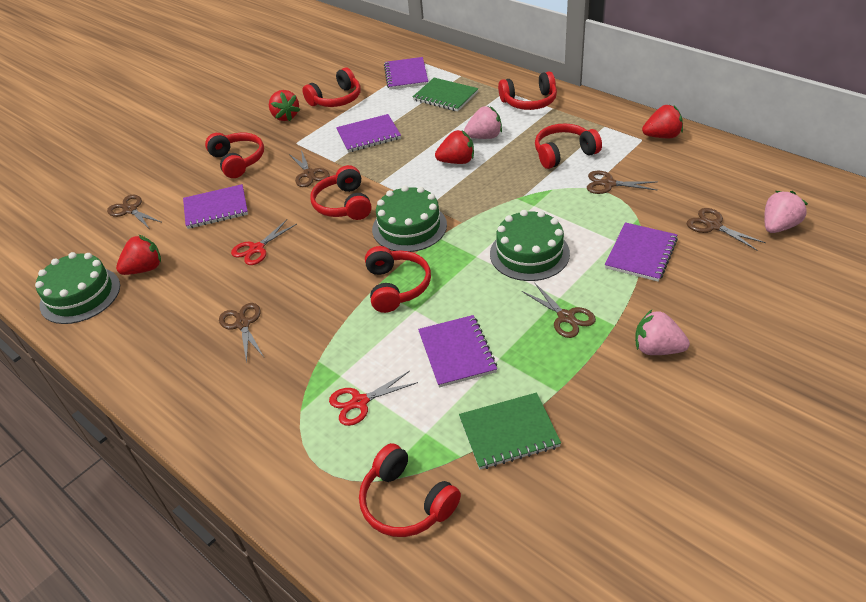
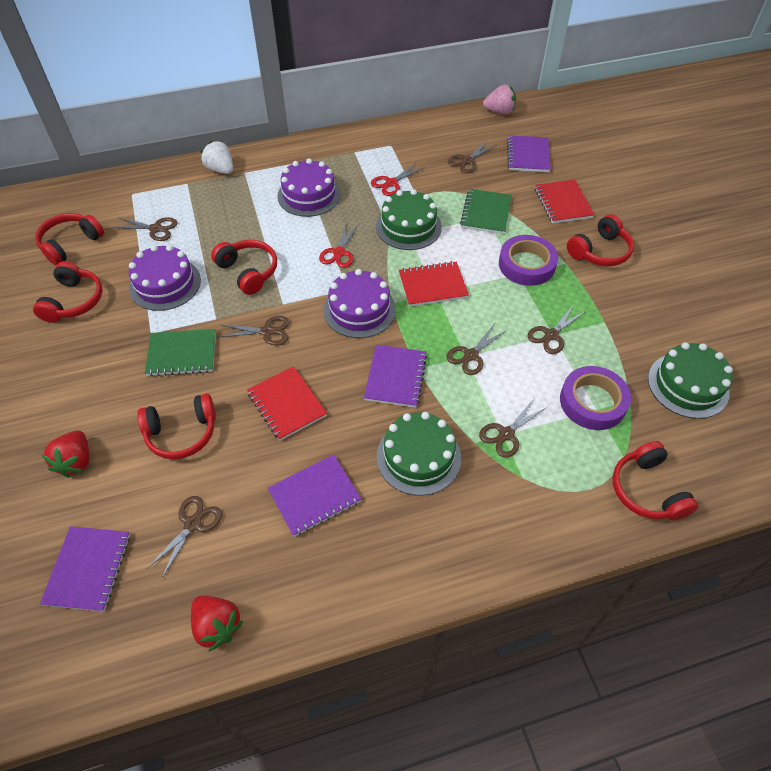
brown scissors: [107,195,161,228] [219,303,264,363] [289,150,330,187] [522,282,596,338] [587,171,658,194] [687,208,766,250] = 6 -> [113,217,177,241] [148,496,222,578] [219,316,290,346] [446,323,507,375] [448,141,496,173] [479,399,546,458] [527,305,586,354] = 7
pink strawberry: [464,106,502,139] [635,310,690,355] [764,191,808,233] = 3 -> [483,84,516,114] = 1
purple cake: none = 0 -> [128,245,201,311] [277,158,341,217] [323,269,396,338] = 3
purple notebook: [183,184,248,229] [336,114,401,152] [384,57,428,90] [418,315,497,387] [605,222,678,282] = 5 -> [40,526,130,612] [268,455,361,537] [364,345,427,408] [507,135,551,172] = 4
purple tape: none = 0 -> [499,235,558,286] [560,366,631,430] = 2
red headphones: [205,133,264,178] [302,68,361,107] [310,165,372,220] [359,443,461,537] [365,246,431,313] [498,71,557,110] [535,123,602,169] = 7 -> [33,261,103,323] [35,213,104,266] [137,393,216,459] [211,240,277,295] [567,214,634,266] [612,441,698,520] = 6
red notebook: none = 0 -> [247,366,327,441] [399,261,469,307] [535,180,594,223] = 3
red strawberry: [116,235,161,275] [269,90,300,121] [435,130,474,164] [642,105,683,138] = 4 -> [42,431,89,478] [191,596,243,651] = 2
white strawberry: none = 0 -> [201,141,233,174] = 1

